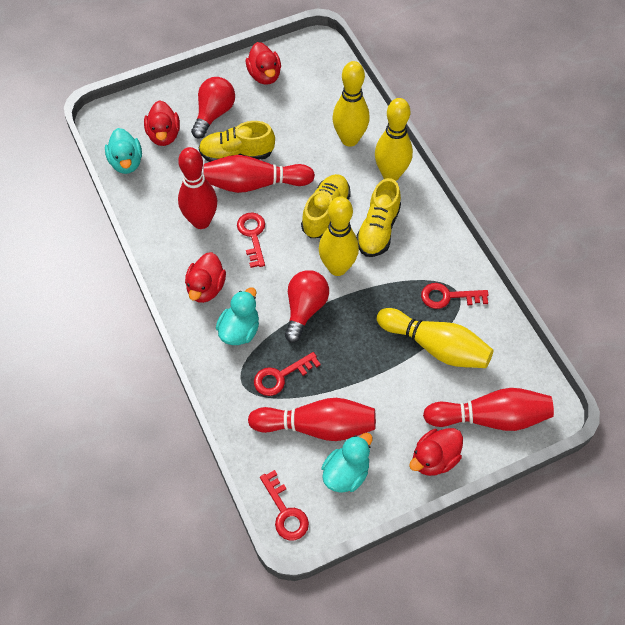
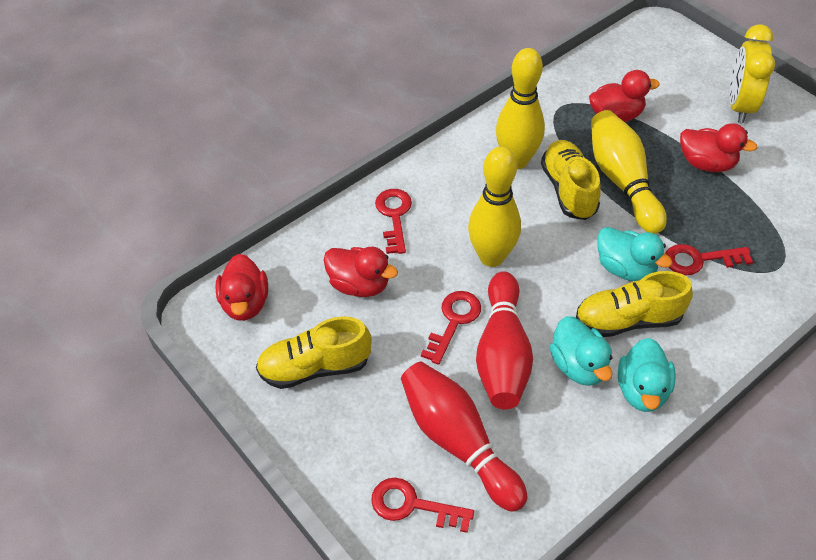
red bowling pin: [178,147,217,229] [203,155,315,193] [248,398,376,441] [423,388,554,431] = 4 -> [401,362,528,512] [476,272,533,410] = 2
red light bulb: [191,77,235,139] [285,270,329,343] = 2 -> none = 0
yellow bowling pin: [319,196,359,276] [332,61,370,147] [375,98,413,181] [377,308,494,368] = 4 -> [468,147,521,267] [496,48,545,169] [591,110,667,234] = 3
yellow clock: none = 0 -> [729,24,775,123] = 1

